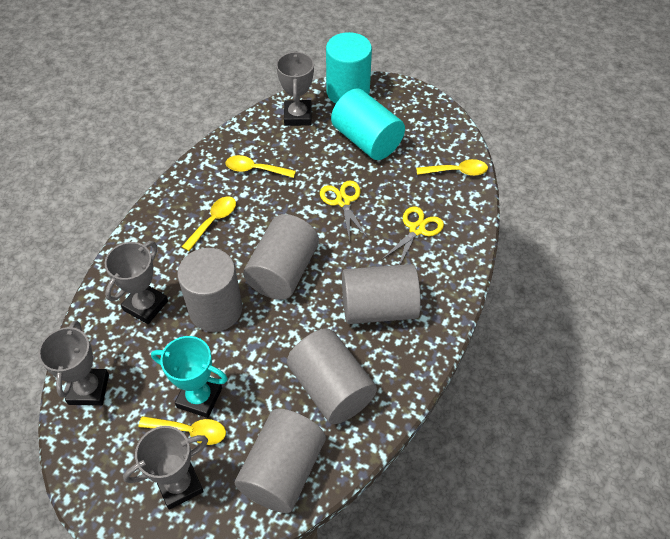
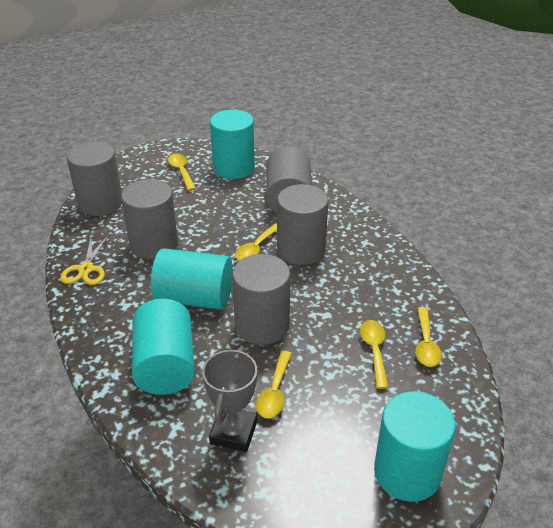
grey trophy: [38,320,109,406] [105,241,168,324] [123,426,208,510] [276,51,314,126] = 4 -> [202,347,257,452] = 1
turquoise cylinder: [326,32,372,104] [331,88,405,160] = 2 -> [132,299,195,395] [151,248,233,310] [210,110,255,179] [374,391,456,502] = 4
turquoise trophy: [151,336,228,418] = 1 -> none = 0
yellow scissors: [320,181,367,241] [381,206,444,265] = 2 -> [61,235,109,285] = 1
yellow spoon: [138,416,226,445] [182,196,236,251] [226,155,296,178] [416,159,488,176] = 4 -> [168,153,196,191] [235,223,277,260] [256,351,292,418] [360,320,389,389] [415,307,442,367] = 5

